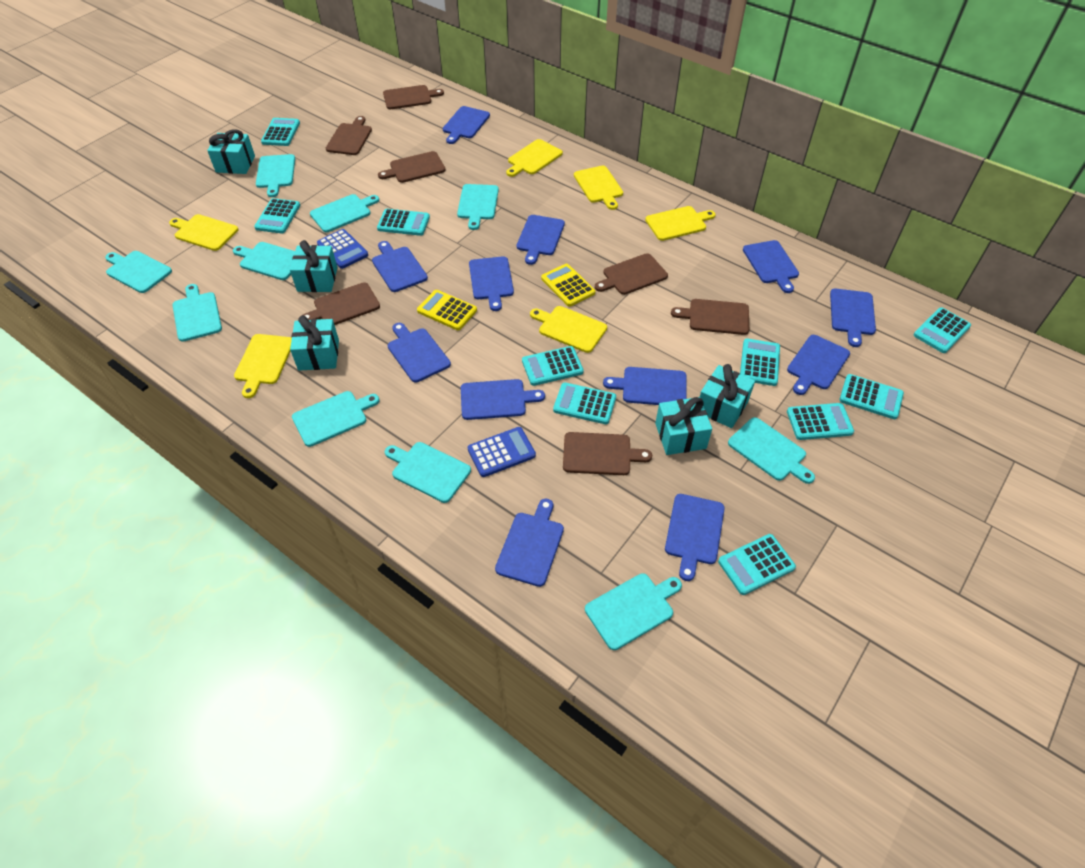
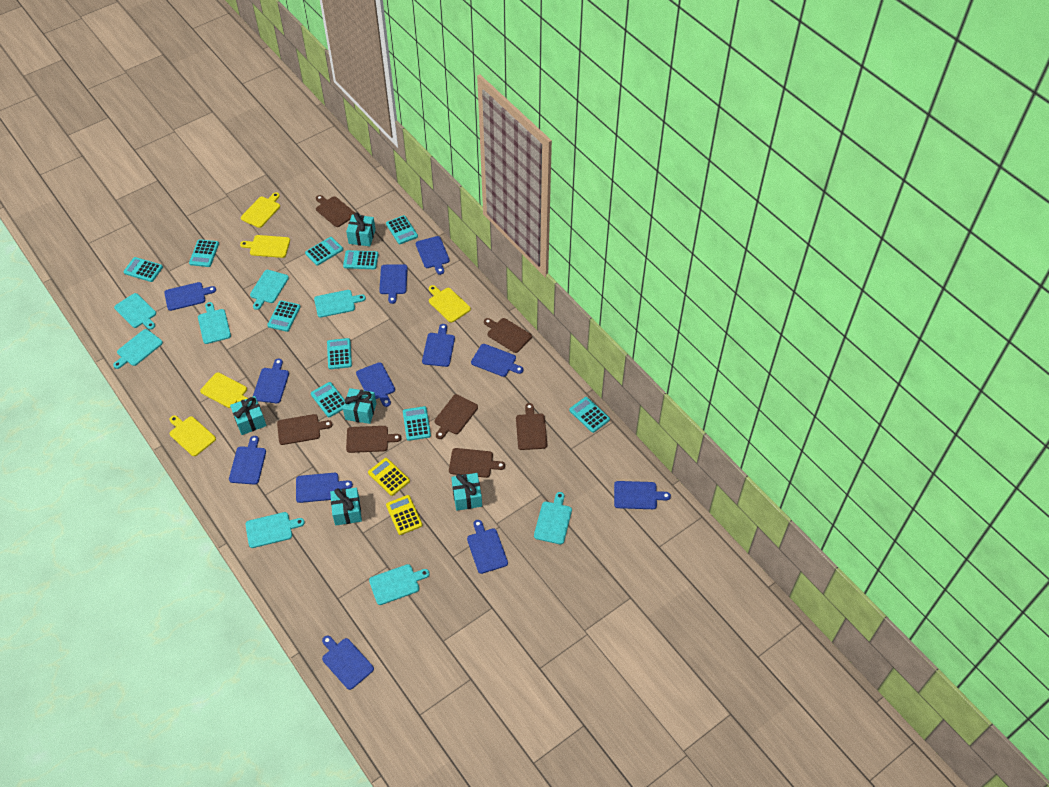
blue calculator: [317,229,368,269] [467,427,536,477] = 2 -> none = 0
turquoise cutting board: [105,251,172,293] [173,284,222,342] [233,242,295,280] [256,154,295,197] [292,391,380,447] [310,194,379,232] [385,442,471,503] [457,184,499,230] [585,573,682,650] [728,417,815,484] = 10 -> [113,329,163,369] [114,293,156,330] [198,302,231,344] [245,512,305,548] [250,270,289,310] [314,290,366,318] [369,564,430,605] [534,492,572,544] = 8
yellow cutting board: [169,214,238,251] [234,334,292,398] [506,139,563,177] [530,306,607,353] [574,166,623,210] [645,206,716,241] = 6 -> [170,415,216,456] [200,372,248,408] [240,235,290,258] [241,192,280,228] [429,285,471,323] = 5

